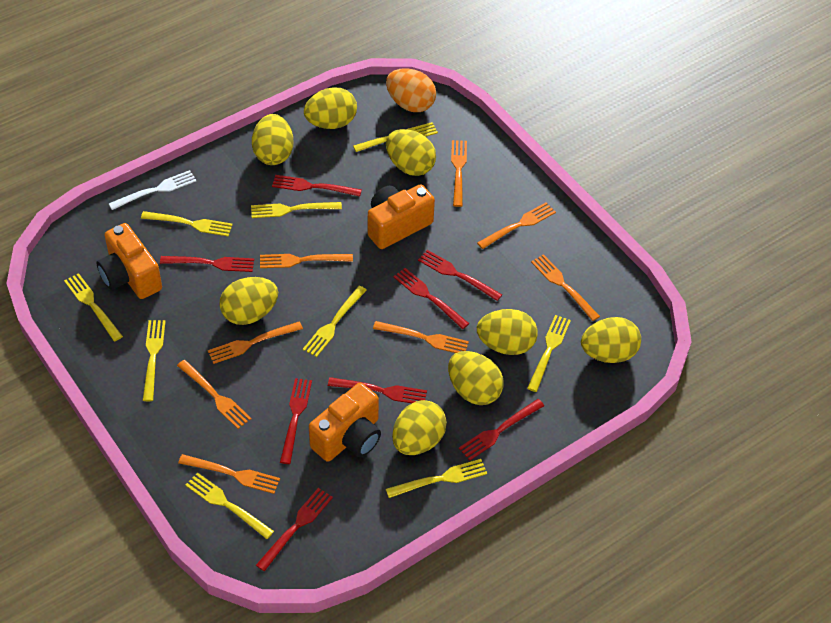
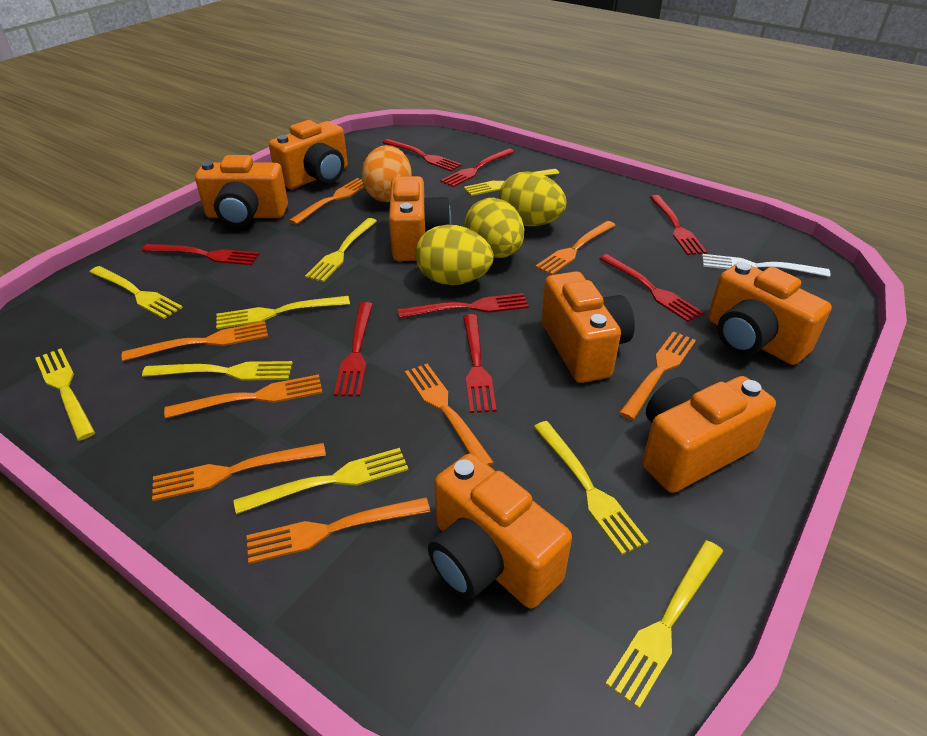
orange camera: [96,223,162,299] [309,383,381,462] [368,184,435,249] = 3 -> [195,155,288,227] [269,120,348,189] [389,176,451,261] [428,454,572,608] [541,271,635,383] [642,376,776,493] [708,262,832,365] = 7
yellow egg: [220,277,278,325] [252,114,293,165] [304,87,357,129] [386,129,436,176] [392,400,447,455] [448,351,503,405] [477,309,538,355] [581,317,641,363] = 8 -> [415,225,494,285] [464,198,524,258] [498,172,567,226] = 3

